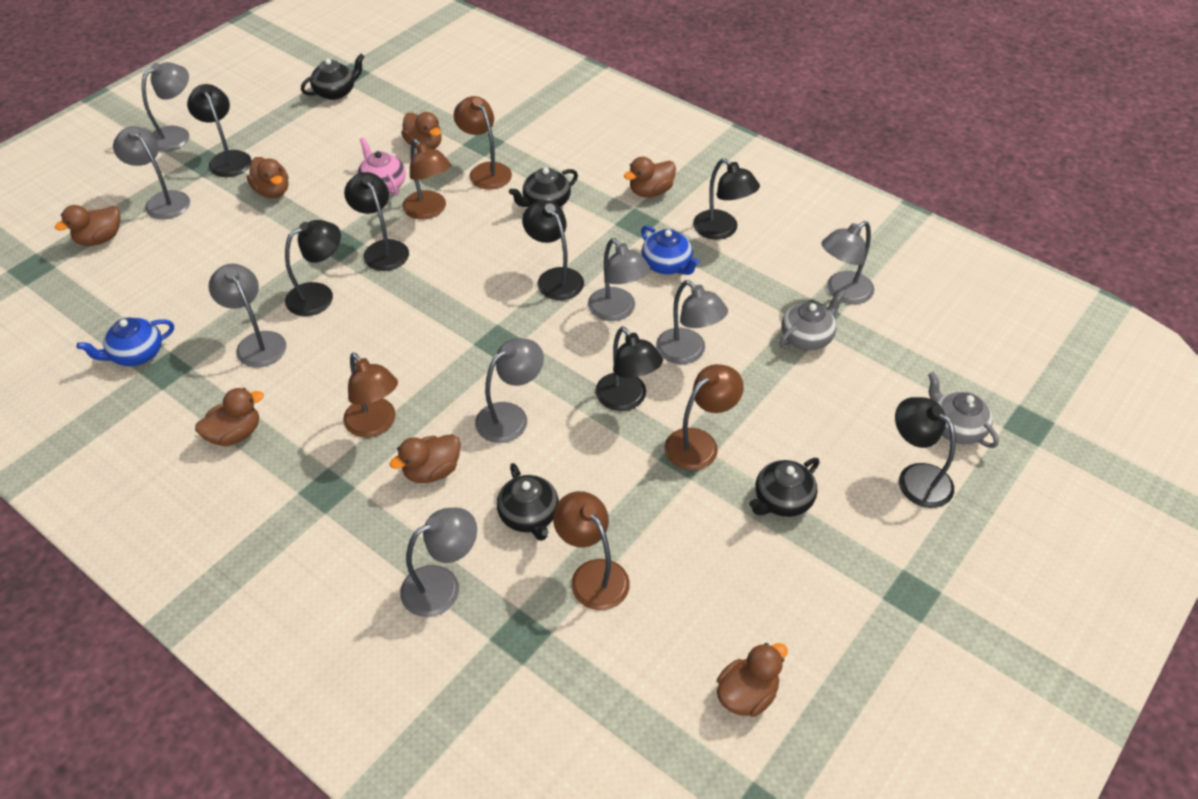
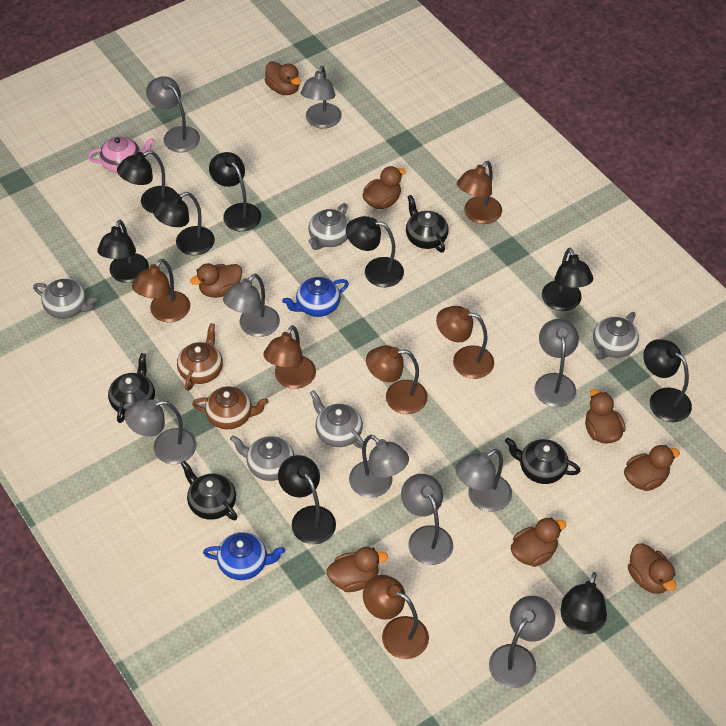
black lamp: [187,84,252,177] [285,220,341,316] [344,172,409,271] [522,200,584,300] [595,326,663,411] [693,158,760,240] [895,397,956,508] = 7 -> [97,220,149,283] [117,150,177,213] [153,192,215,256] [209,152,261,232] [278,455,336,545] [346,216,404,287] [542,248,593,311] [560,572,607,634] [643,339,692,422] = 9
brown duck: [55,205,120,246] [195,388,264,446] [247,157,288,198] [389,434,461,483] [401,112,442,149] [624,157,676,197] [717,643,788,717] = 7 -> [190,263,242,298] [265,61,301,95] [326,547,388,592] [363,166,406,209] [511,517,566,567] [585,389,626,444] [624,445,680,491] [628,543,676,594] = 8
brown lamp: [343,353,398,437] [402,139,451,219] [454,96,512,190] [553,491,630,610] [664,364,744,470] = 5 -> [132,259,190,322] [263,325,316,389] [363,575,429,659] [366,345,428,414] [436,306,494,379] [457,161,502,224] = 6
brown teapot: none = 0 -> [177,323,223,391] [192,386,269,429] = 2
grey lamp: [113,126,190,219] [142,62,189,152] [208,264,286,368] [400,508,477,617] [475,338,544,443] [588,238,651,321] [656,280,728,364] [821,221,874,304] = 8 -> [125,399,197,464] [146,76,200,153] [223,273,280,337] [301,66,342,129] [349,435,409,498] [401,474,453,565] [455,449,512,512] [489,596,555,688] [535,319,579,407] = 9
grey teapot: [780,290,845,350] [928,372,999,448] = 2 -> [33,279,97,319] [230,435,294,481] [308,203,350,250] [310,390,364,449] [593,312,639,360] = 5

